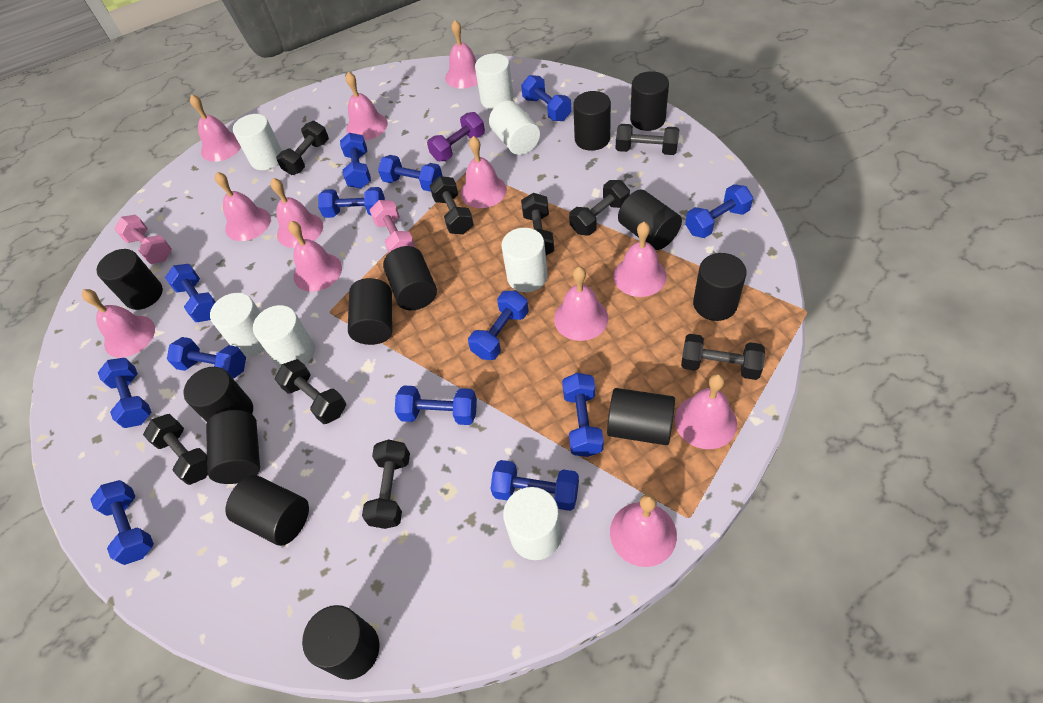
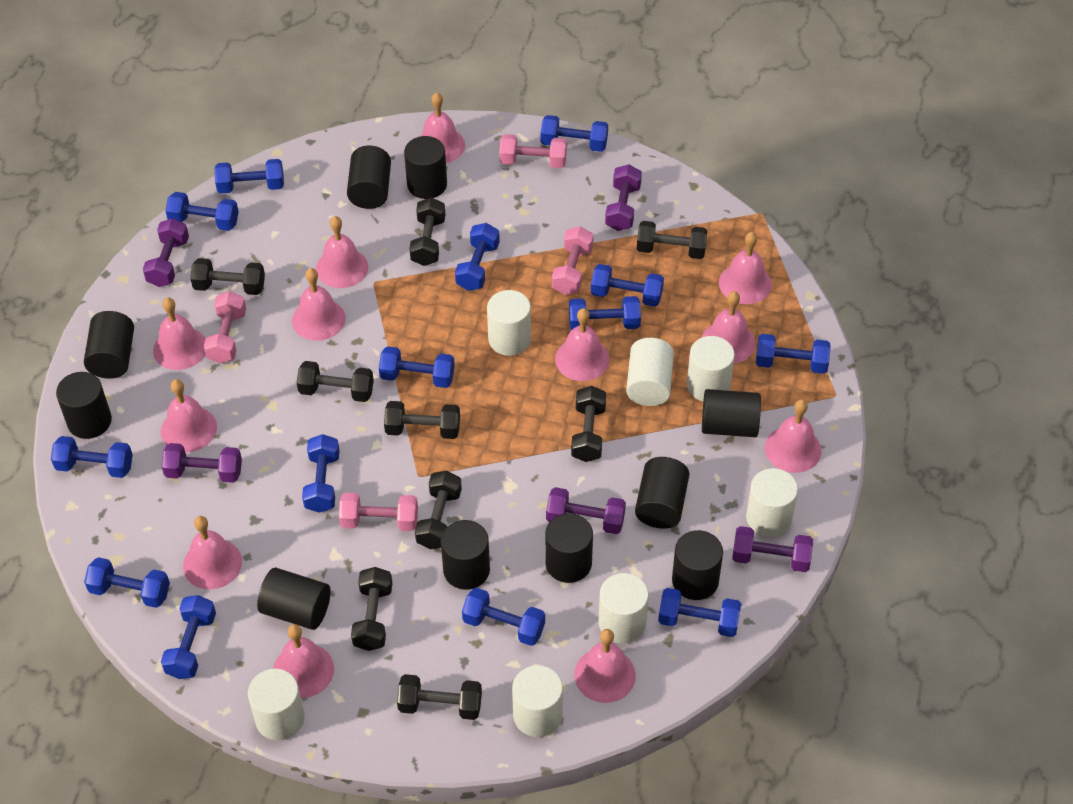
black cylinder: [96,249,163,310] [183,367,253,422] [206,410,260,484] [225,475,309,546] [302,605,379,680] [348,278,392,345] [383,246,437,310] [573,91,611,151] [607,388,675,445] [618,189,682,250] [630,71,669,131] [693,253,747,321] = 12 -> [56,372,112,439] [84,311,134,379] [257,568,331,630] [347,146,391,209] [404,136,447,199] [441,520,490,590] [545,513,593,583] [635,457,690,529] [672,530,723,600] [702,389,761,437] = 10
blue dumbbell: [90,480,154,565] [98,358,151,428] [165,264,216,322] [167,337,246,379] [318,187,385,218] [340,133,371,189] [378,155,442,192] [395,385,477,425] [468,291,529,360] [491,460,579,511] [521,75,571,121] [562,373,604,457] [685,184,753,238] = 13 -> [51,436,133,478] [84,557,170,608] [161,595,216,679] [165,192,239,231] [214,159,284,194] [302,434,340,513] [379,346,455,388] [455,223,500,291] [462,588,545,646] [541,115,608,152] [569,296,641,330] [591,264,664,307] [658,588,741,637] [756,334,831,374] = 14
pink dumbbell: [114,215,172,264] [370,200,416,253] = 2 -> [204,291,246,364] [339,493,418,531] [499,134,567,168] [552,226,593,295] = 4
purple dumbbell: [427,112,485,161] = 1 -> [143,218,189,287] [161,443,242,483] [546,487,626,534] [605,164,642,231] [732,526,813,572] = 5

